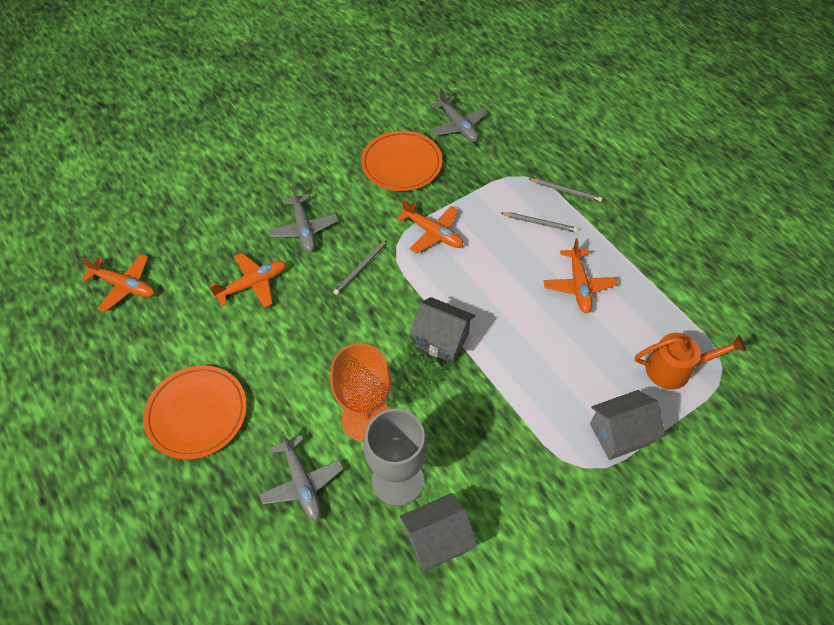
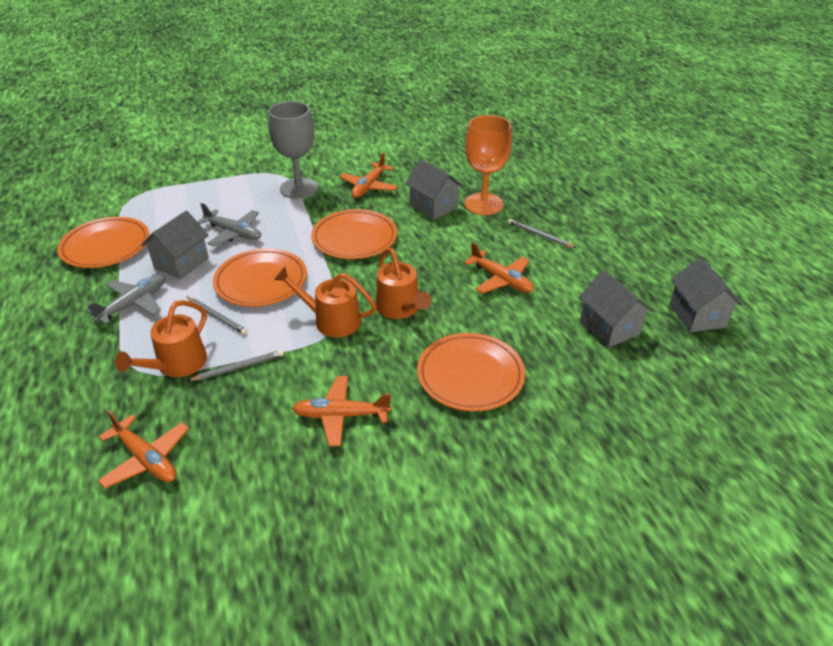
grey house: [400,493,477,572] [409,297,475,364] [590,390,665,460] = 3 -> [141,211,209,279] [405,159,463,220] [579,270,653,348] [670,258,742,332] = 4
grey plane: [259,431,344,521] [268,185,338,252] [430,89,487,142] = 3 -> [87,275,165,324] [197,203,261,246] = 2
orange plate: [143,365,247,460] [361,131,442,191] = 2 -> [57,217,150,268] [213,248,307,307] [311,209,397,259] [417,333,525,411] = 4
orange watering can: [635,333,746,390] = 1 -> [115,300,207,377] [274,267,377,337] [376,248,431,319] = 3

